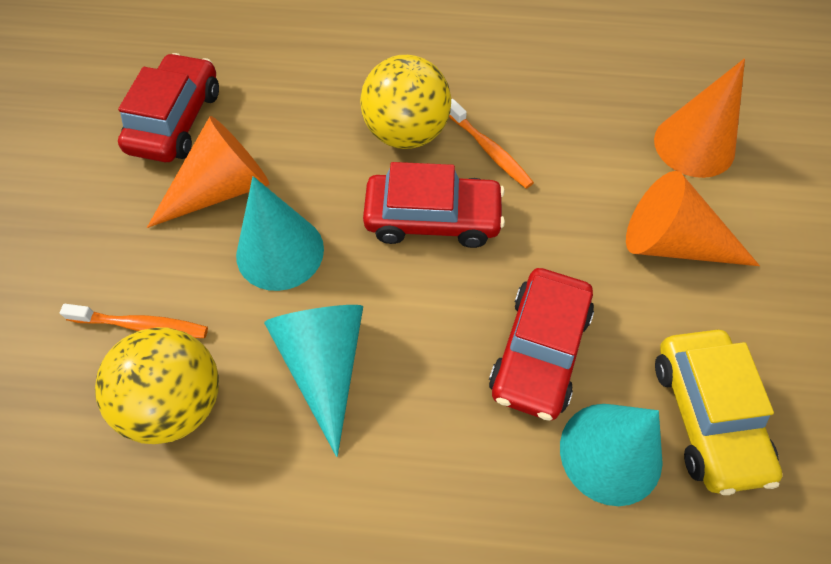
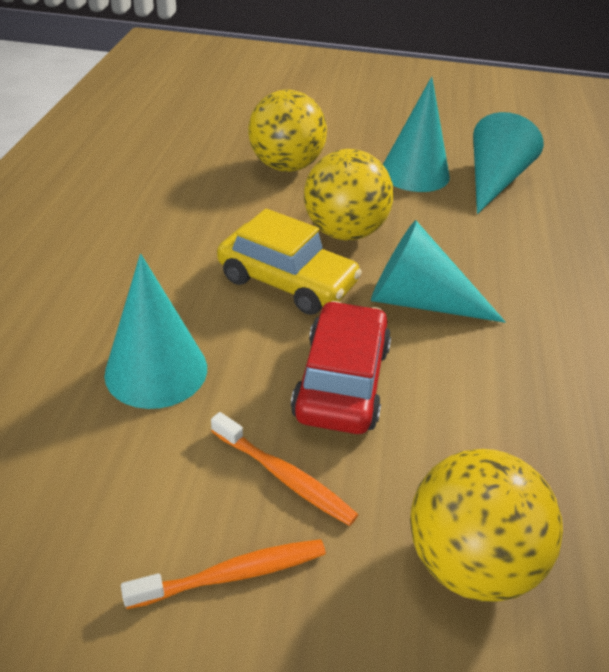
orange cone: [147,116,269,228] [626,171,760,266] [654,58,745,178] = 3 -> none = 0
red car: [118,53,219,162] [363,162,505,248] [489,268,594,421] = 3 -> [291,301,391,434] = 1
turquoise cone: [236,176,324,291] [264,305,363,457] [560,404,663,506] = 3 -> [104,254,207,409] [371,220,506,323] [383,76,450,192] [473,112,544,214] = 4
yellow ball: [95,327,219,444] [360,55,451,149] = 2 -> [248,90,327,172] [304,149,394,240] [410,449,563,602] = 3

